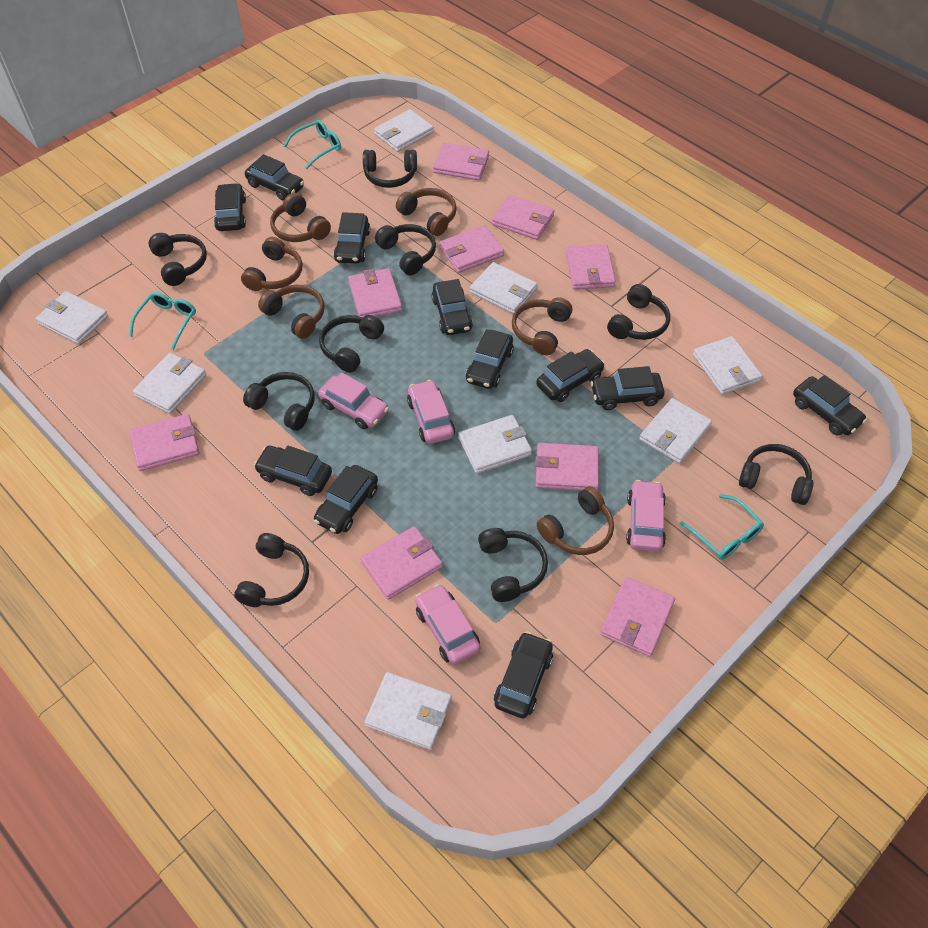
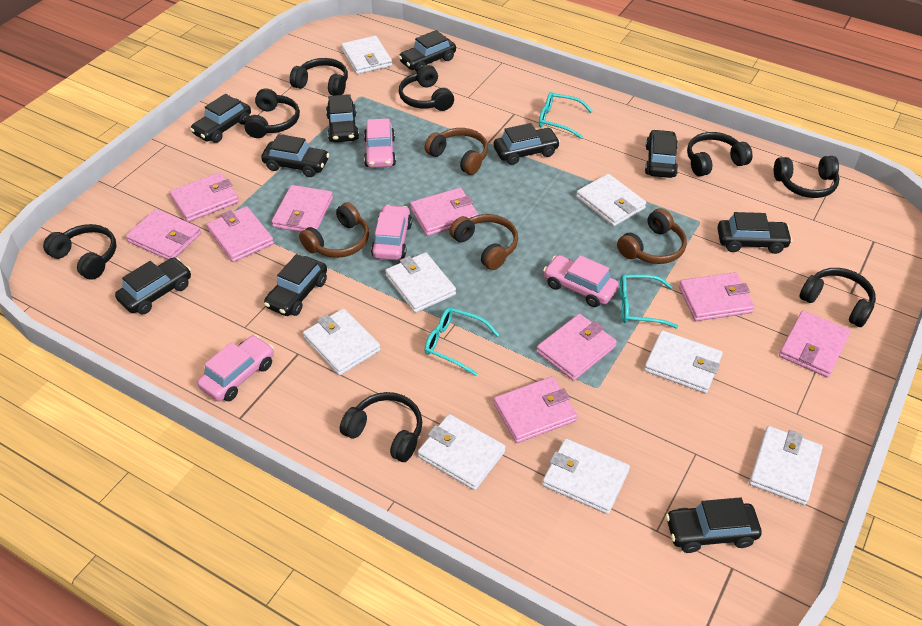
black car: [214,183,246,231] [245,154,304,201] [254,446,332,496] [314,465,378,534] [334,212,370,264] [431,279,473,335] [466,329,514,389] [494,632,553,718] [536,349,605,402] [591,366,665,410] [793,375,867,436] = 11 -> [115,257,191,315] [190,94,251,143] [261,134,329,177] [264,254,327,316] [326,94,359,142] [399,30,456,72] [494,123,560,165] [645,129,678,178] [666,497,762,553] [717,212,792,254] = 10
black headphones: [149,233,207,286] [234,533,309,607] [243,372,315,431] [319,315,384,373] [363,150,417,188] [375,224,436,275] [478,528,548,602] [607,284,670,340] [739,444,814,505] = 9 -> [43,224,117,280] [245,88,300,138] [290,58,348,96] [340,392,422,462] [399,65,454,111] [687,132,753,177] [774,156,839,198] [799,268,876,327] = 8
brown headphones: [241,237,303,291] [258,285,325,339] [270,193,331,242] [396,188,457,236] [512,298,573,355] [537,486,614,555] = 6 -> [299,202,369,258] [425,128,488,175] [449,214,518,270] [617,208,687,264] = 4

